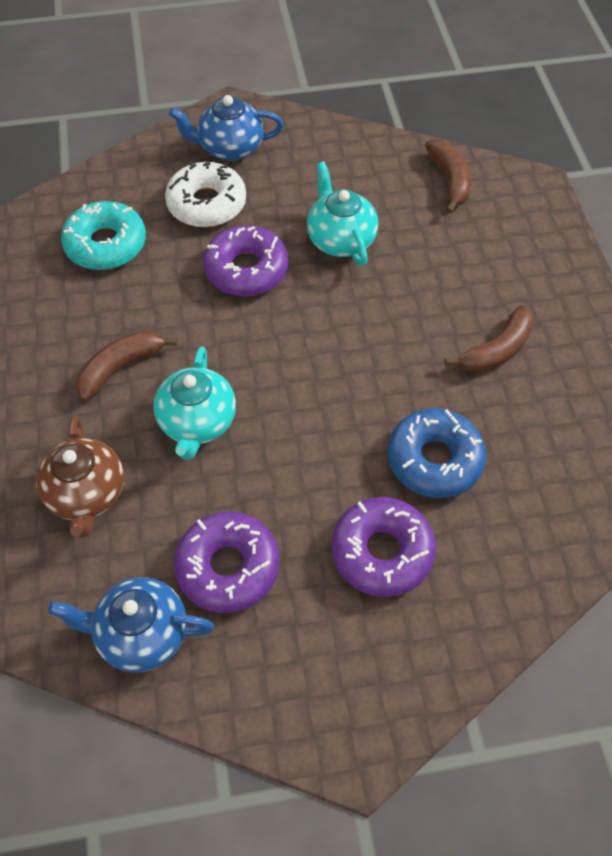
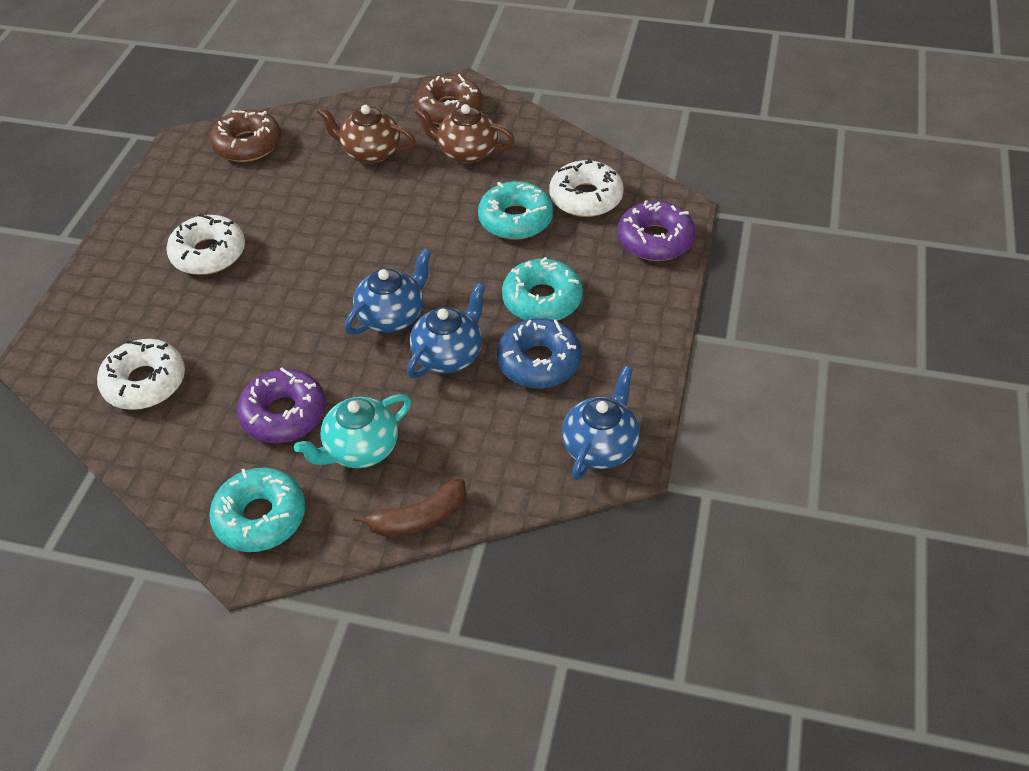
blue teapot: [48,577,214,673] [169,95,284,161] = 2 -> [345,248,432,335] [407,283,485,378] [562,366,640,480] = 3
brown banana: [75,331,177,401] [425,139,471,213] [444,305,534,373] = 3 -> [353,478,466,537] = 1
brown donut: none = 0 -> [210,110,281,162] [414,74,483,125] = 2
brown teapot: [36,416,124,538] = 1 -> [317,105,415,164] [414,104,515,164] = 2
purple donut: [174,511,279,613] [203,225,288,296] [331,497,436,597] = 3 -> [237,368,326,443] [618,200,696,261] = 2
turquoise donut: [61,201,146,270] = 1 -> [209,467,306,552] [478,181,553,240] [502,257,583,321] = 3
turquoise teapot: [153,347,236,460] [307,161,379,266] = 2 -> [294,394,411,468] = 1
white donut: [165,162,246,227] = 1 -> [97,339,185,410] [166,214,245,275] [549,158,624,217] = 3

